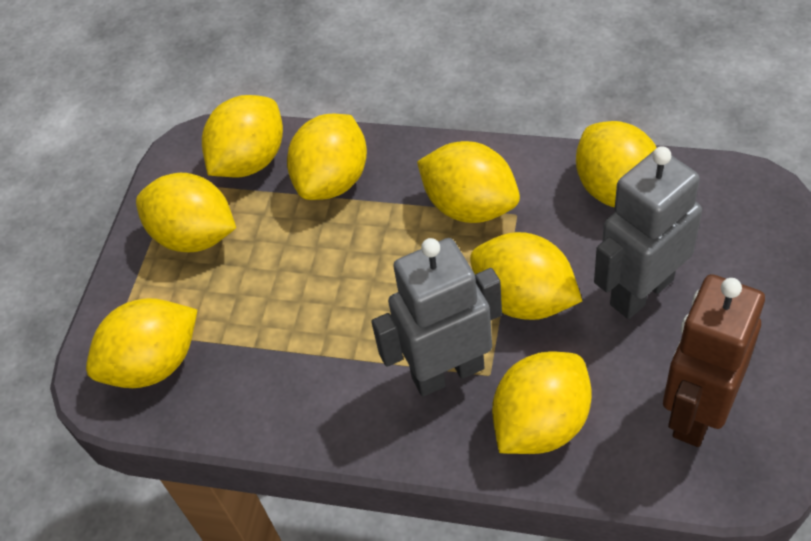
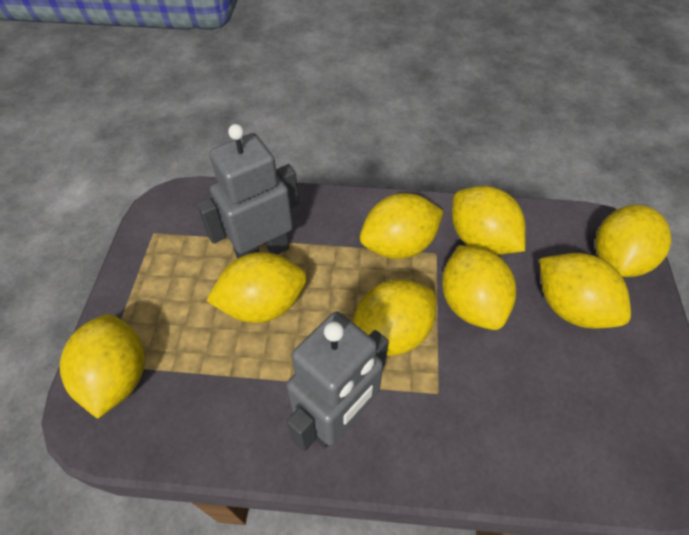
brown robot: [663,274,765,447] = 1 -> none = 0

